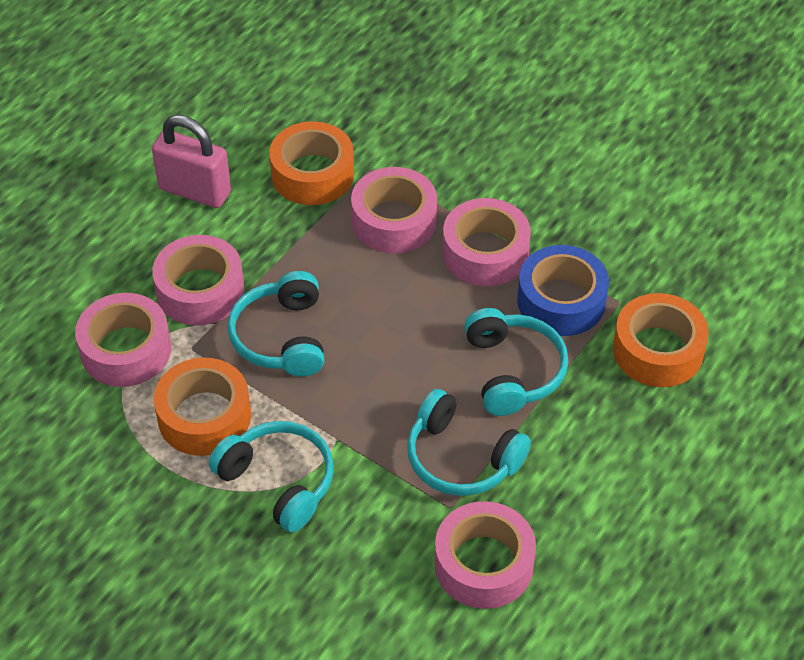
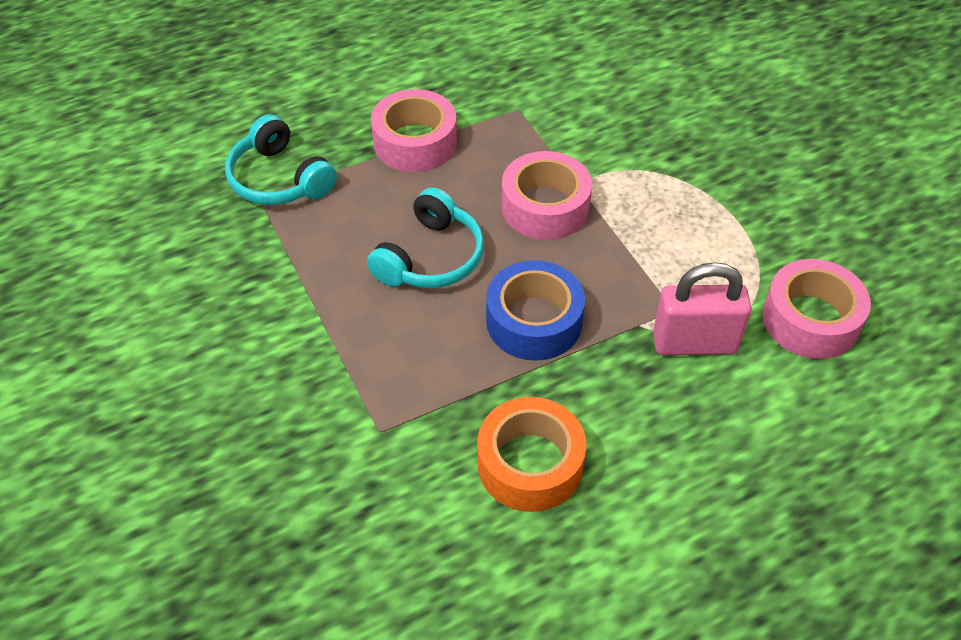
orange tape: [154,358,251,456] [269,121,354,205] [613,293,709,387] = 3 -> [478,397,587,512] = 1
pink tape: [75,293,171,387] [152,235,244,325] [351,167,437,253] [435,501,536,609] [443,198,531,286] = 5 -> [371,89,457,172] [501,151,592,240] [762,259,871,359] = 3
turquoise headphones: [209,421,334,532] [227,271,324,377] [407,389,531,496] [464,308,568,416] = 4 -> [225,114,337,205] [367,187,484,288] = 2

